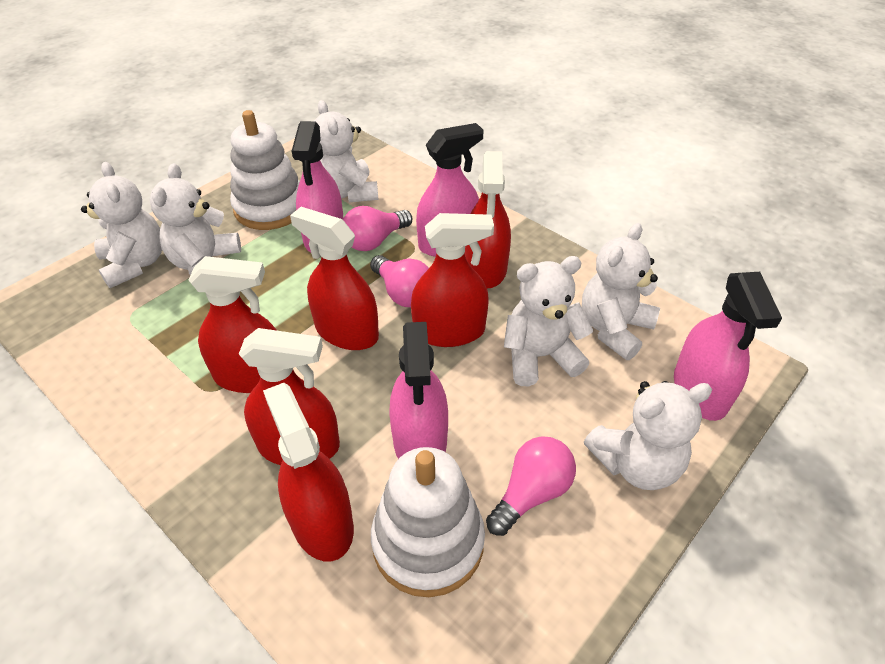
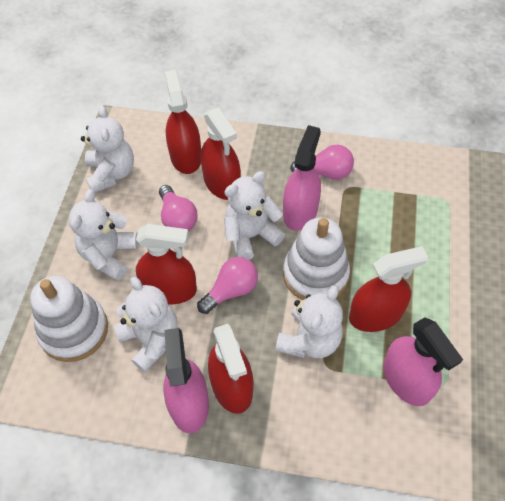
pink spray bottle: [292,121,343,253] [389,322,448,459] [416,123,484,257] [674,272,782,421] = 4 -> [163,328,209,433] [283,125,321,231] [383,317,463,406] = 3
red spray bottle: [188,256,277,393] [239,328,340,465] [263,383,354,561] [290,207,379,350] [411,213,494,347] [465,151,511,288] = 6 -> [136,224,197,304] [165,70,201,174] [201,108,241,200] [208,324,253,414] [349,246,428,332] = 5
white teddy bear: [81,162,162,288] [150,163,241,275] [314,100,379,202] [504,256,593,386] [582,223,660,360] [584,381,712,490] = 6 -> [69,189,139,281] [81,106,134,193] [114,277,178,372] [224,171,285,260] [275,286,343,358] = 5

